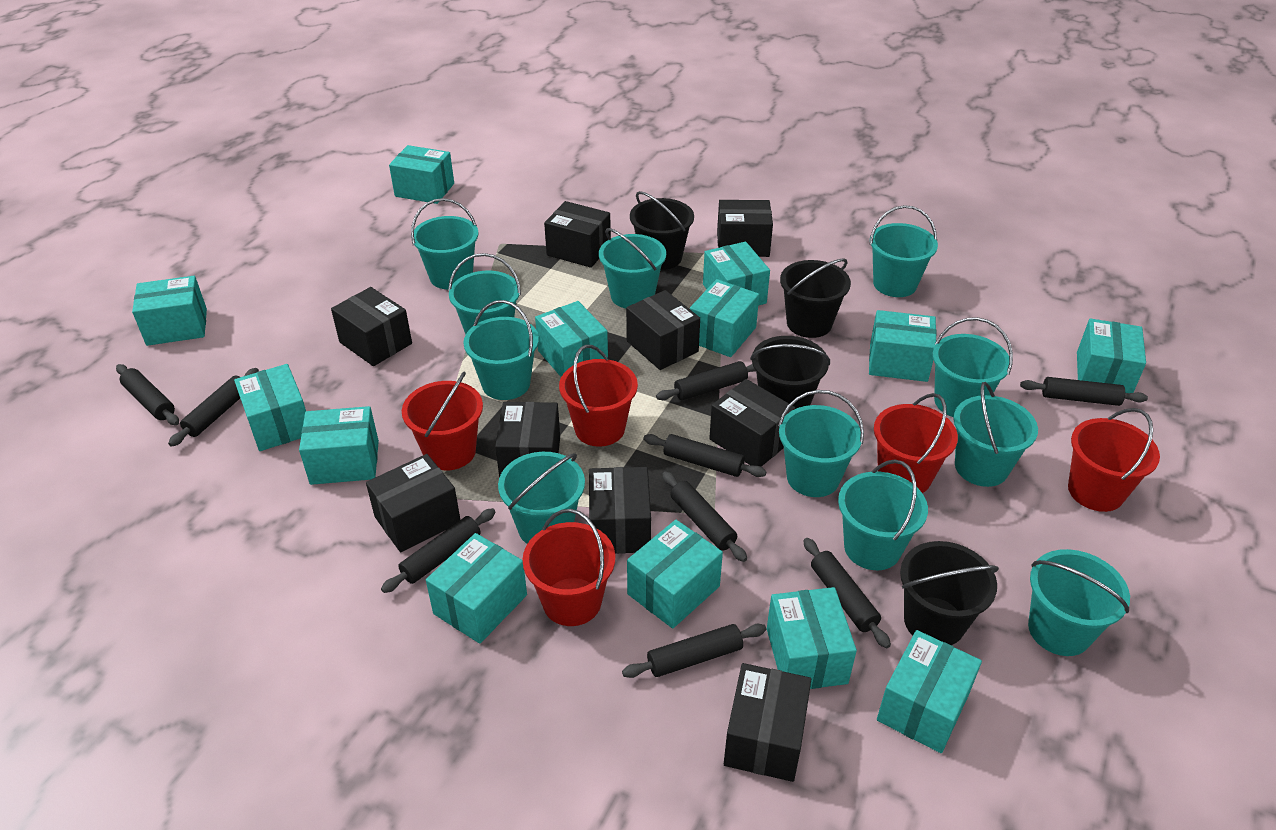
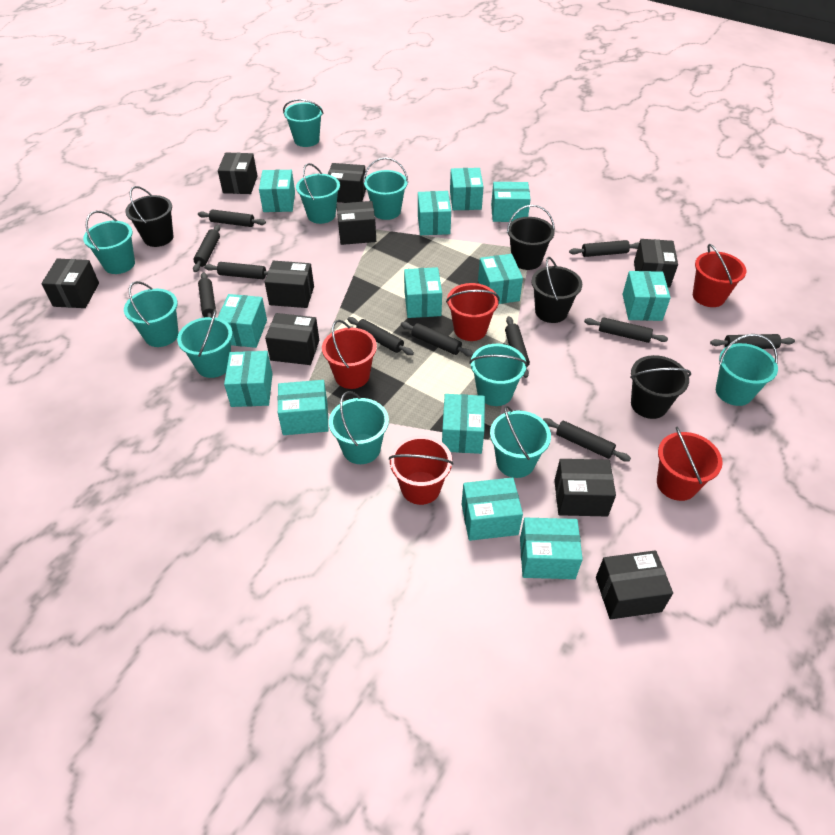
black rolling pin: [116,364,179,425] [168,368,259,447] [381,508,495,593] [622,624,766,678] [643,434,766,477] [656,361,756,400] [662,471,747,562] [804,538,891,648] [1020,377,1148,406] = 9 -> [193,225,220,272] [198,209,266,227] [198,272,216,317] [204,262,268,279] [347,317,414,355] [401,322,474,357] [505,316,530,378] [543,418,631,462] [569,240,639,257] [584,317,668,343] [710,334,795,349] = 11
turquoise bucket: [411,198,478,289] [448,253,521,335] [464,300,539,400] [498,452,585,544] [599,228,666,309] [778,390,864,497] [838,459,928,570] [870,205,938,297] [932,317,1013,417] [954,382,1038,487] [1028,549,1130,656] = 11 -> [83,211,135,274] [124,281,179,347] [177,309,233,378] [283,99,323,147] [296,163,340,224] [329,391,389,464] [363,157,408,220] [469,344,528,406] [490,406,551,478] [716,334,778,406] = 10

